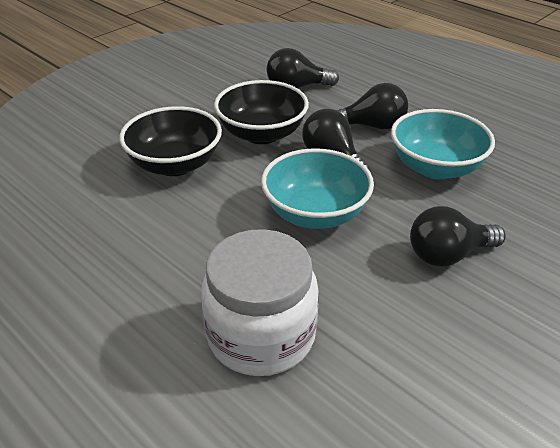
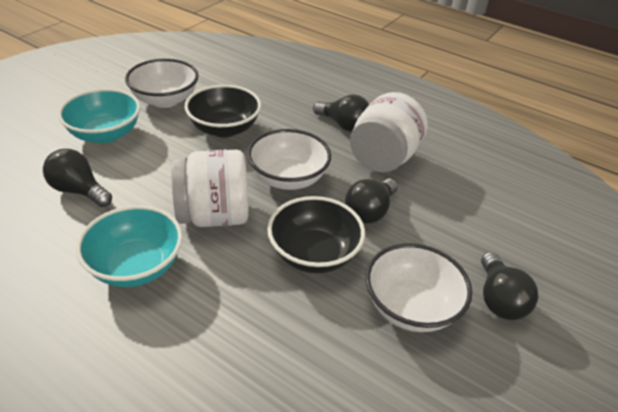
white bowl: none = 0 -> [125,59,199,108] [247,129,331,190] [366,243,472,332] = 3
white jar: [201,229,319,376] = 1 -> [171,149,249,227] [350,92,428,172] = 2

